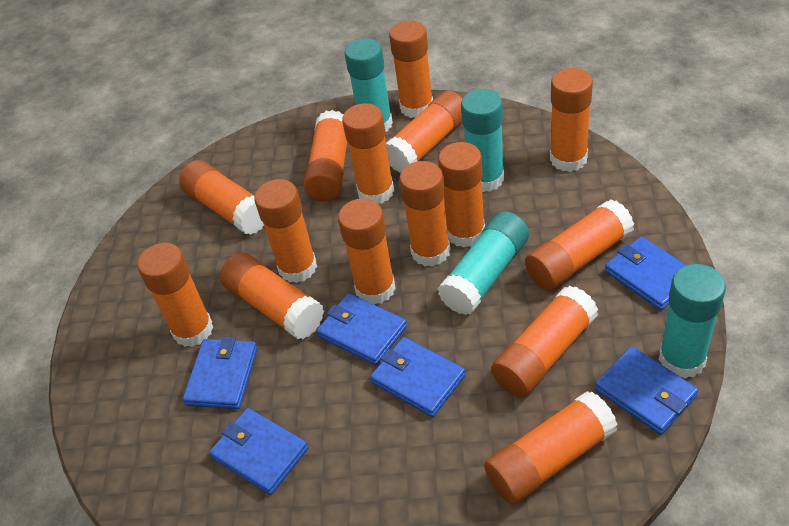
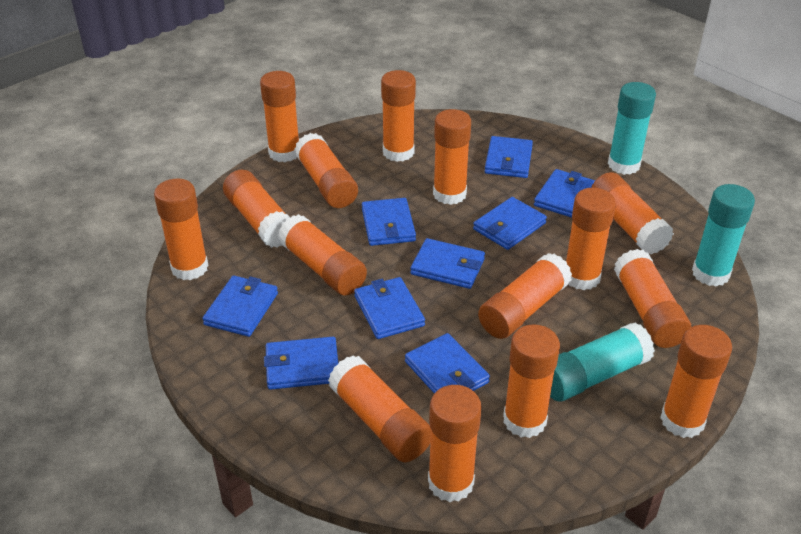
blue wallet: [182,337,258,409] [209,408,309,495] [317,293,407,365] [370,337,466,417] [595,346,699,435] [605,237,687,310] = 6 -> [202,276,278,337] [264,337,338,390] [354,277,425,339] [362,198,416,246] [405,333,490,394] [410,238,485,289] [473,197,547,250] [485,136,533,178] [534,169,595,218] = 9
turquoise glue stick: [344,38,393,132] [438,211,529,315] [461,89,504,192] [659,264,726,379] = 4 -> [550,322,655,401] [608,82,656,175] [692,184,755,287] = 3

